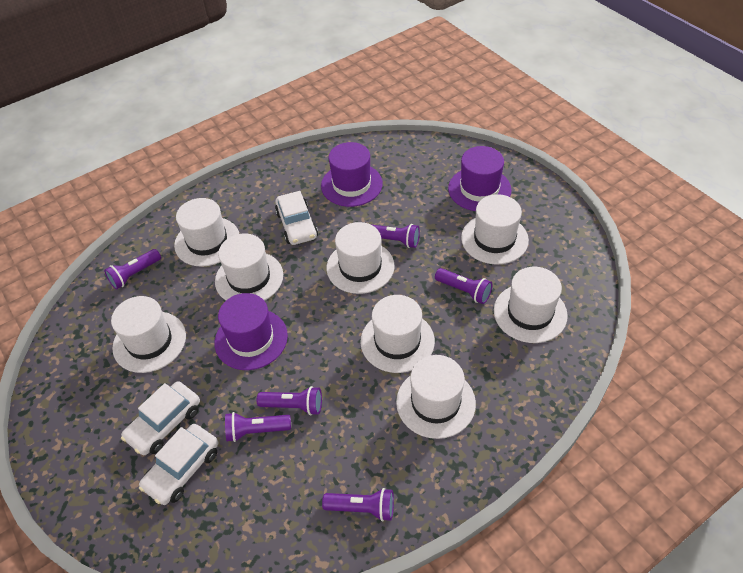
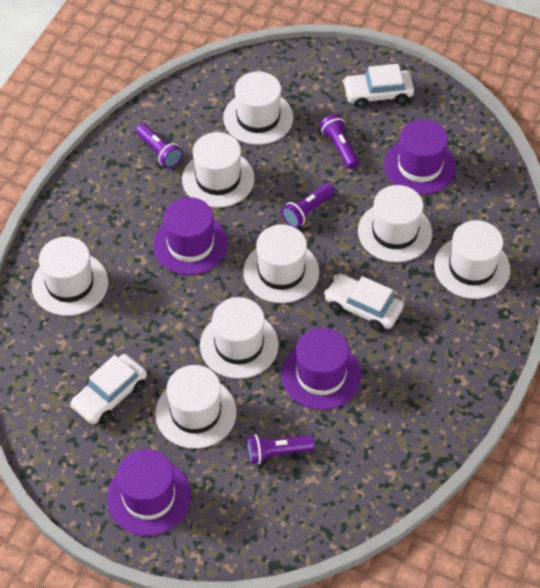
purple flashlight: [104,249,161,289] [225,412,291,442] [257,386,322,416] [322,488,394,521] [370,224,420,248] [435,268,493,304] = 6 -> [136,124,183,168] [247,434,315,465] [281,183,334,228] [320,114,359,169] = 4
purple hat: [215,293,288,370] [321,142,383,207] [448,146,512,211] = 3 -> [107,449,191,536] [153,197,228,275] [281,327,361,410] [384,119,456,194] = 4

